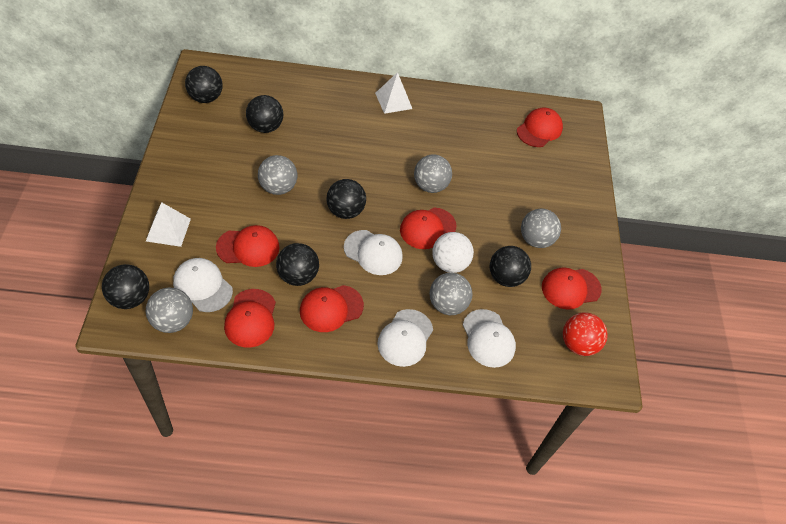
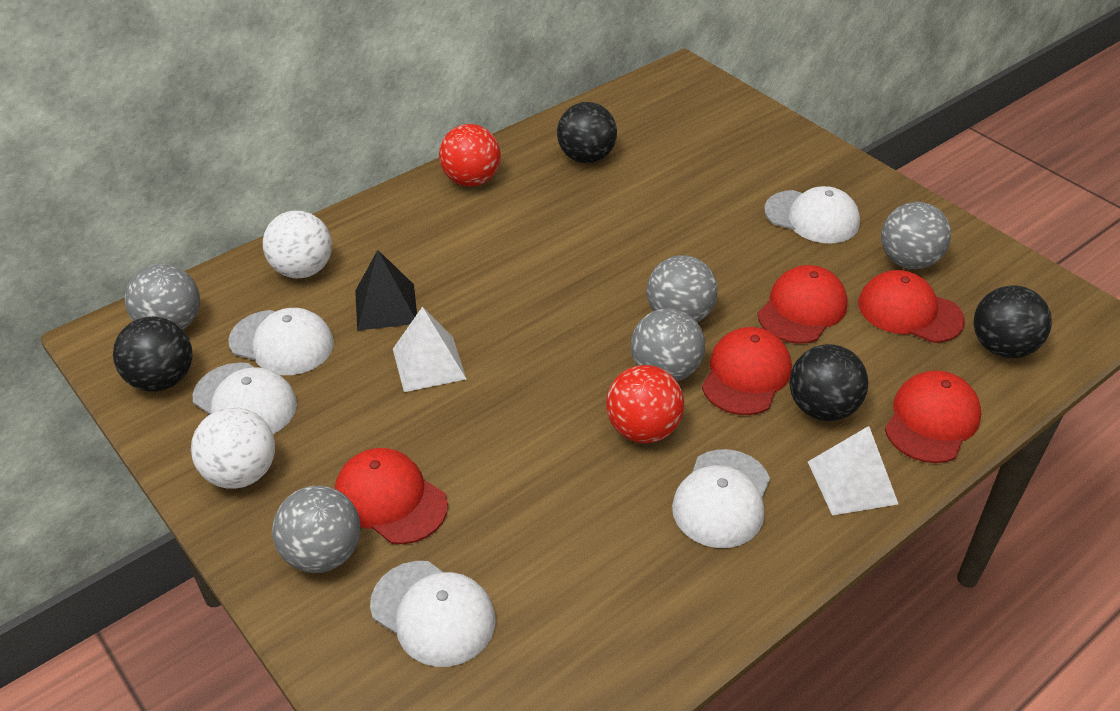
black ball: [102,264,149,309] [185,66,223,103] [246,95,283,133] [276,243,319,286] [326,179,366,219] [490,246,531,287] = 6 -> [113,317,192,392] [557,102,617,163] [789,344,868,421] [973,286,1052,358] = 4
black pyramid: none = 0 -> [355,250,417,331] = 1
red ball: [563,312,608,356] = 1 -> [439,124,501,187] [606,365,684,443] = 2
red cap: [216,225,279,267] [224,289,276,348] [300,285,364,332] [400,208,456,249] [517,108,563,147] [542,267,602,310] = 6 -> [334,448,448,544] [702,327,792,415] [757,265,848,344] [858,270,965,343] [885,370,981,463] = 5
white ball: [432,232,474,273] = 1 -> [191,407,275,489] [263,211,332,279] = 2
white cap: [173,258,233,312] [344,230,403,275] [377,309,433,367] [463,309,516,368] = 4 -> [193,362,297,434] [228,308,334,375] [370,561,496,667] [672,449,770,548] [764,186,860,244] = 5

